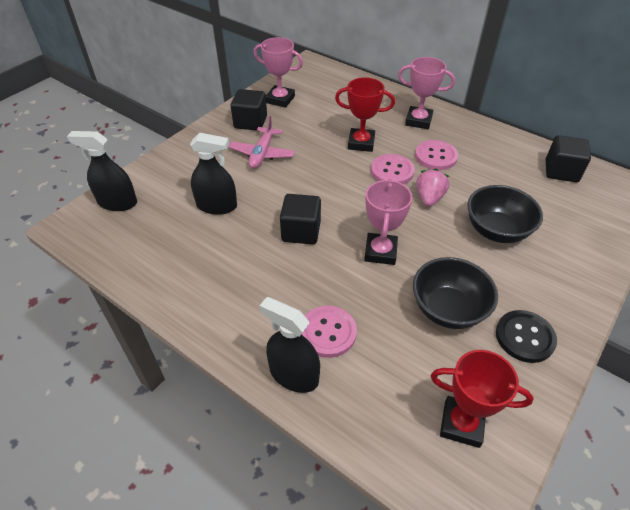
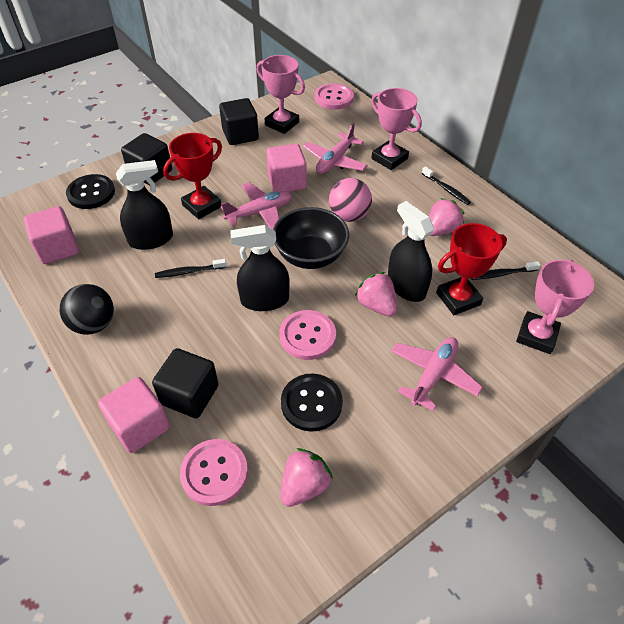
black ball: none = 0 -> [60,284,114,335] = 1
black bowl: [413,257,498,329] [467,185,543,243] = 2 -> [273,207,349,269] = 1
black button: [496,310,557,363] = 1 -> [66,174,115,209] [281,374,343,432] = 2
black toothbrush: none = 0 -> [155,259,226,278] [422,166,471,205] [472,261,540,280] = 3
pink ball: none = 0 -> [329,178,372,222] = 1
pink cube: none = 0 -> [24,206,79,264] [98,377,170,453] [267,144,307,192] = 3
pink plane: [228,116,295,169] = 1 -> [221,182,292,229] [303,123,367,174] [391,337,483,411] = 3
pink strawberry: [416,169,449,207] = 1 -> [280,448,333,507] [355,272,397,316] [429,198,465,236] = 3

